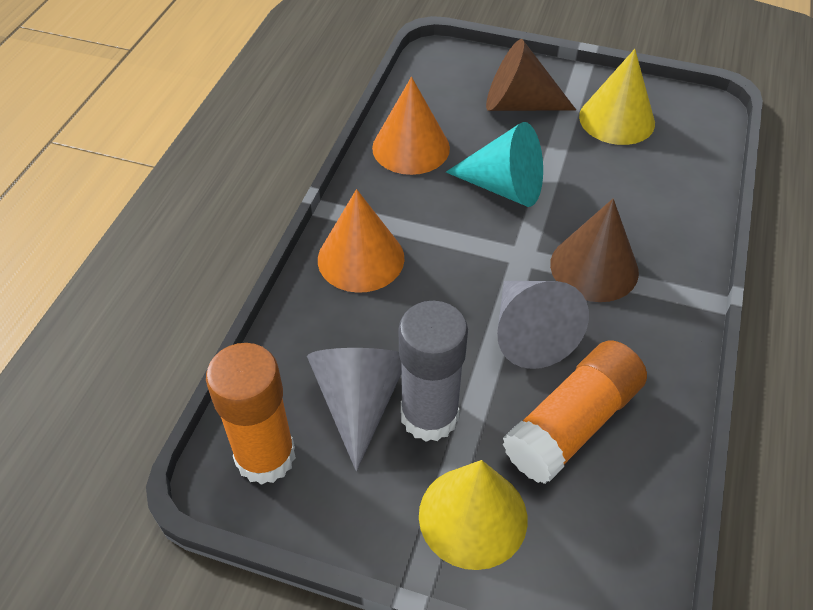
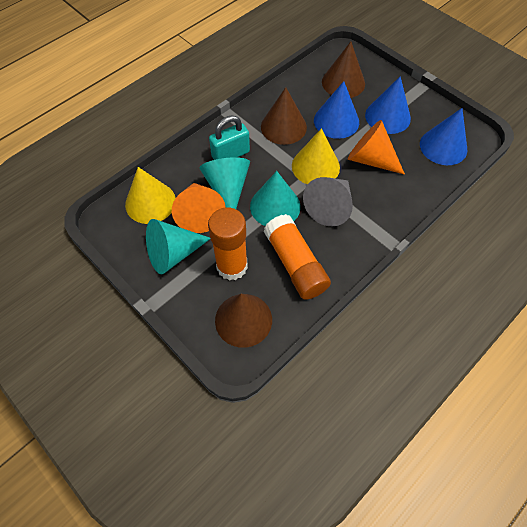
blue cone: none = 0 -> [314,81,359,139] [365,76,411,134] [420,108,467,165] = 3
brown cone: [486,39,576,111] [550,199,639,302] = 2 -> [215,294,272,348] [261,87,307,145] [322,42,365,98] = 3
grey cone: [307,348,402,471] [497,281,589,369] = 2 -> [303,177,353,226] = 1
grey glue stick: [399,301,468,442] = 1 -> none = 0
turquoise cone: [446,122,543,207] = 1 -> [146,219,211,274] [199,157,250,209] [250,171,301,226] = 3
turquoise padlock: none = 0 -> [209,115,250,160] = 1

